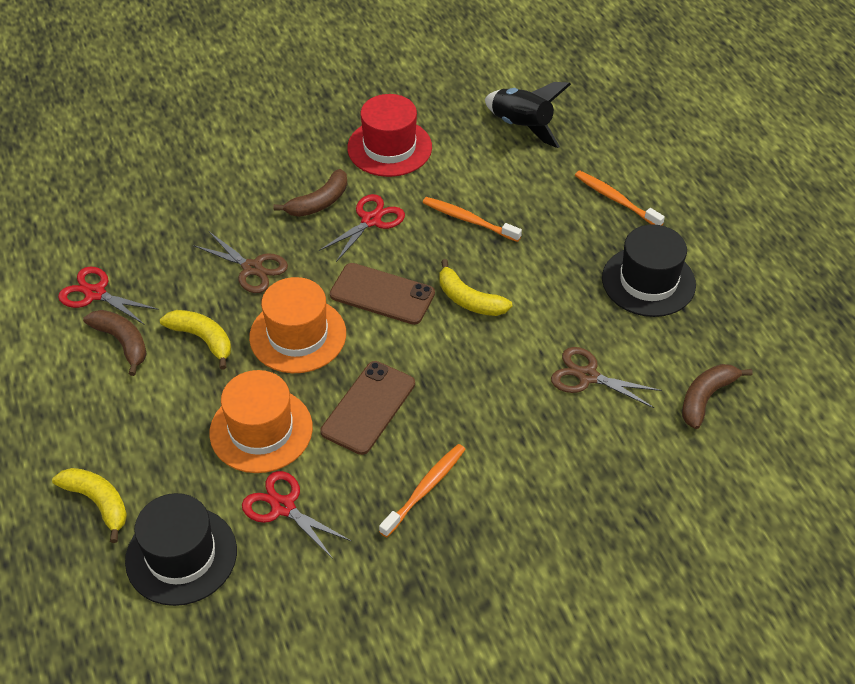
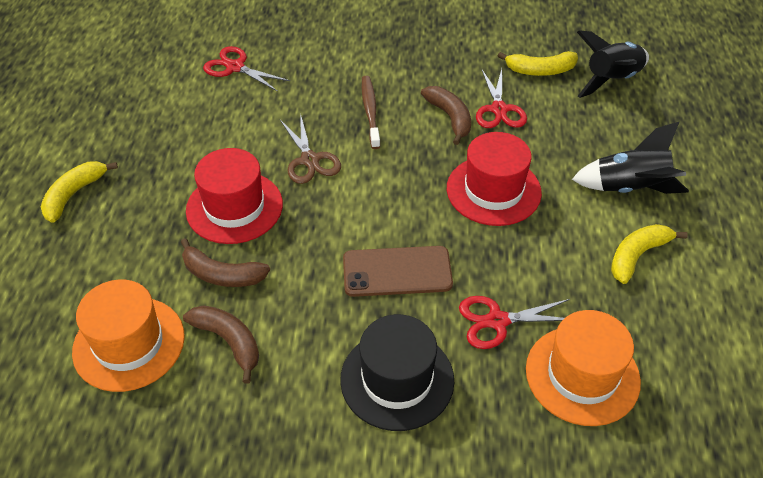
black hat: [125,493,237,606] [602,224,696,317] = 2 -> [340,314,454,431] = 1
black rocket: [485,82,571,148] = 1 -> [572,122,689,194] [577,30,649,98] = 2
brown phone: [321,361,415,455] [330,263,435,325] = 2 -> [343,246,453,297] = 1
brown scissors: [195,232,288,293] [551,347,662,408] = 2 -> [280,113,341,184] = 1
brown toothbrush: none = 0 -> [362,76,380,149] = 1
orange toothbrush: [379,444,466,538] [423,197,522,242] [575,170,665,226] = 3 -> none = 0
red hat: [347,94,432,177] = 1 -> [186,148,283,244] [447,132,542,226] = 2

